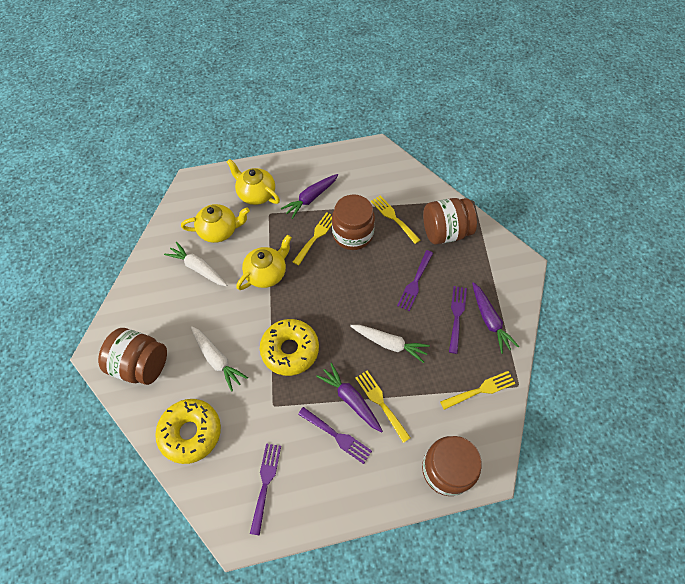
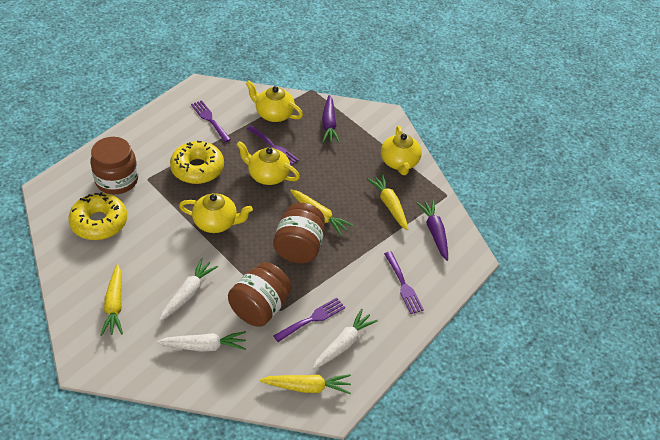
brown jar: [98,328,167,385] [332,195,375,250] [422,436,482,496] [423,198,477,245] = 4 -> [90,137,138,194] [228,262,292,327] [273,203,325,263] = 3
purple carrot: [281,174,338,219] [316,363,383,433] [472,282,519,354] = 3 -> [322,95,340,143] [416,200,448,261] = 2
yellow carrot: none = 0 -> [101,264,123,336] [260,374,351,394] [290,190,354,236] [367,174,409,230] = 4
yellow fork: [293,212,332,266] [356,370,411,443] [371,196,420,244] [440,371,516,410] = 4 -> none = 0
yellow teapot: [181,204,250,243] [227,159,280,205] [236,235,292,290] = 3 -> [179,193,253,233] [236,141,300,185] [245,80,303,122] [381,126,422,175] = 4

